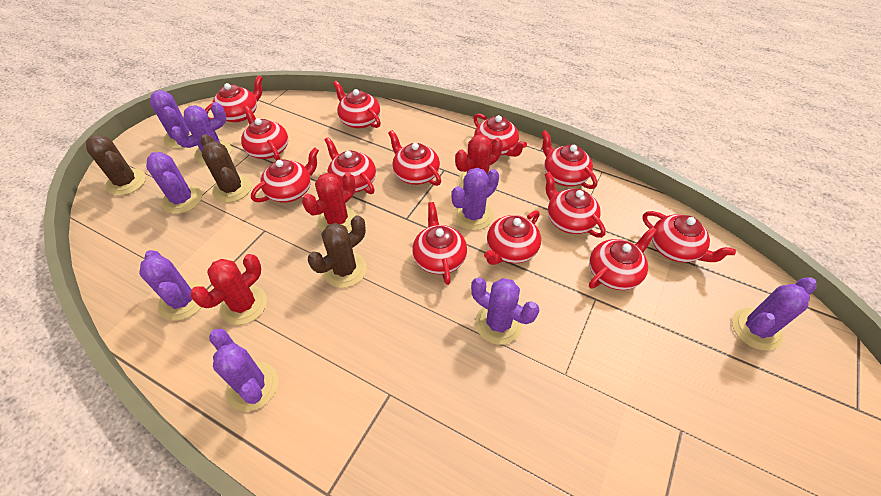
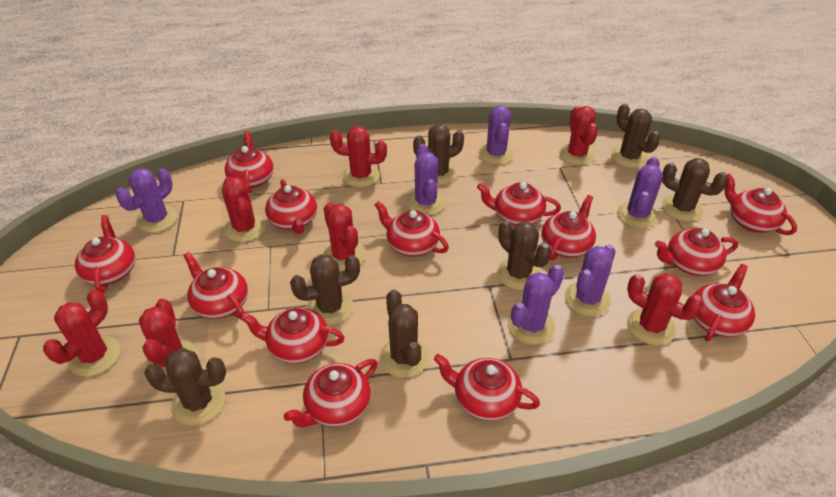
brown cactus: [86,135,146,196] [201,134,252,202] [308,215,367,288] = 3 -> [144,348,226,425] [290,255,360,325] [379,289,429,378] [413,124,464,185] [497,221,552,290] [611,104,661,168] [662,158,728,222] = 7
purple cactus: [139,250,203,321] [146,152,202,214] [150,90,192,149] [171,102,232,164] [209,329,279,411] [451,168,499,230] [471,277,539,345] [732,277,817,351] = 8 -> [116,168,178,233] [407,144,446,215] [478,105,514,165] [508,265,564,345] [565,244,616,316] [617,156,663,228] = 6
red cactus: [191,254,267,325] [302,172,357,232] [455,134,503,189] = 3 -> [43,289,120,377] [139,299,198,375] [222,176,265,242] [323,203,365,271] [330,126,387,187] [559,106,598,165] [627,273,704,345] = 7

